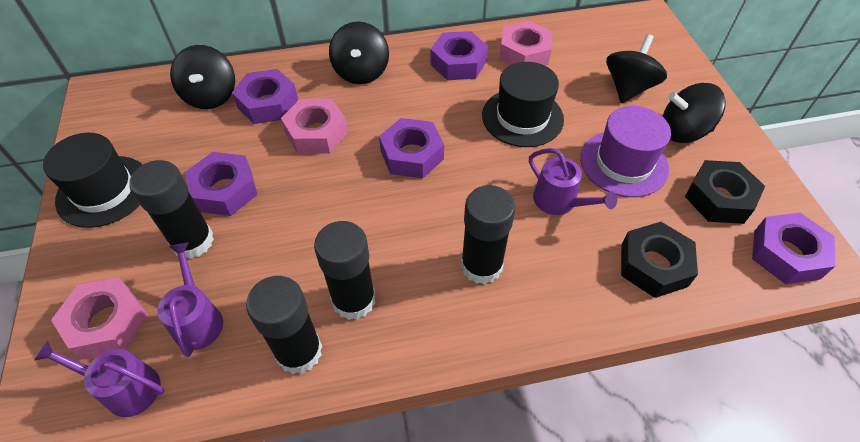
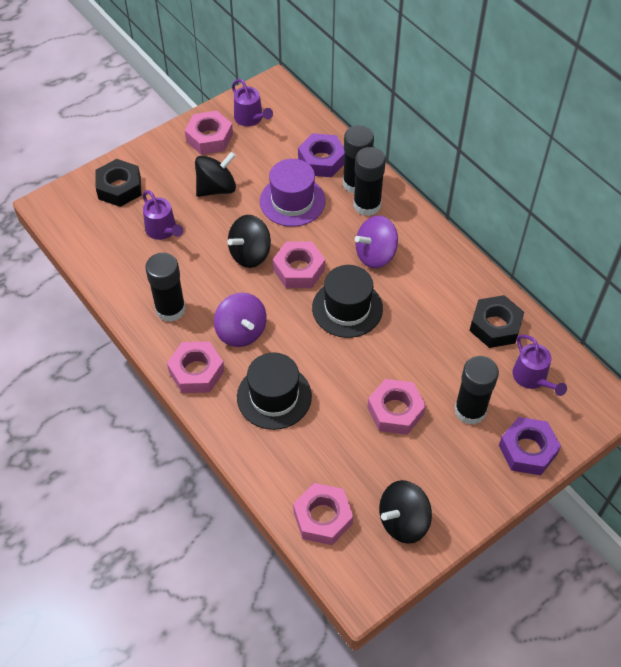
black spinning top: [170,45,235,109] [329,21,389,84] [606,34,667,103] [663,83,726,143] = 4 -> [195,152,236,197] [228,215,271,268] [379,480,432,544] = 3
pink nut: [51,277,148,359] [281,99,348,154] [499,21,553,66] = 3 -> [167,341,224,393] [185,111,233,155] [273,241,325,288] [293,483,353,545] [367,379,426,435] = 5
purple nut: [185,152,258,216] [232,69,298,124] [379,118,444,179] [431,31,488,80] [752,213,835,284] = 5 -> [298,133,345,177] [499,417,561,475] = 2
purple spinning top: none = 0 -> [214,292,267,347] [355,216,398,268] = 2

